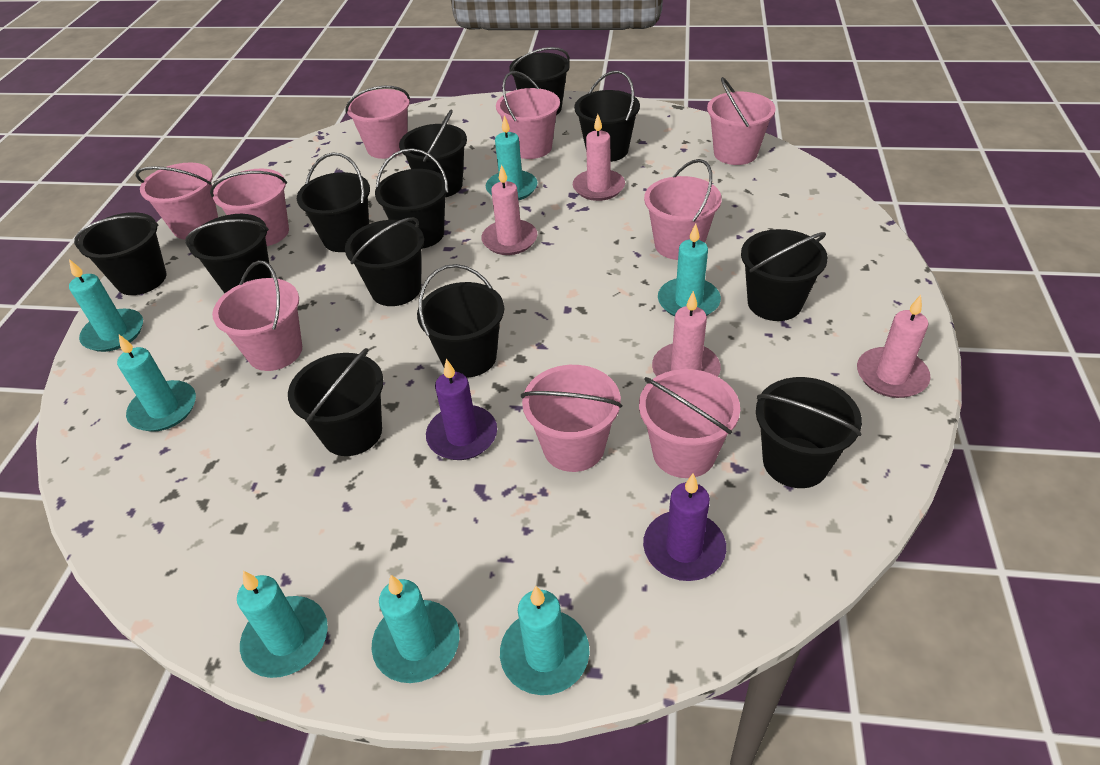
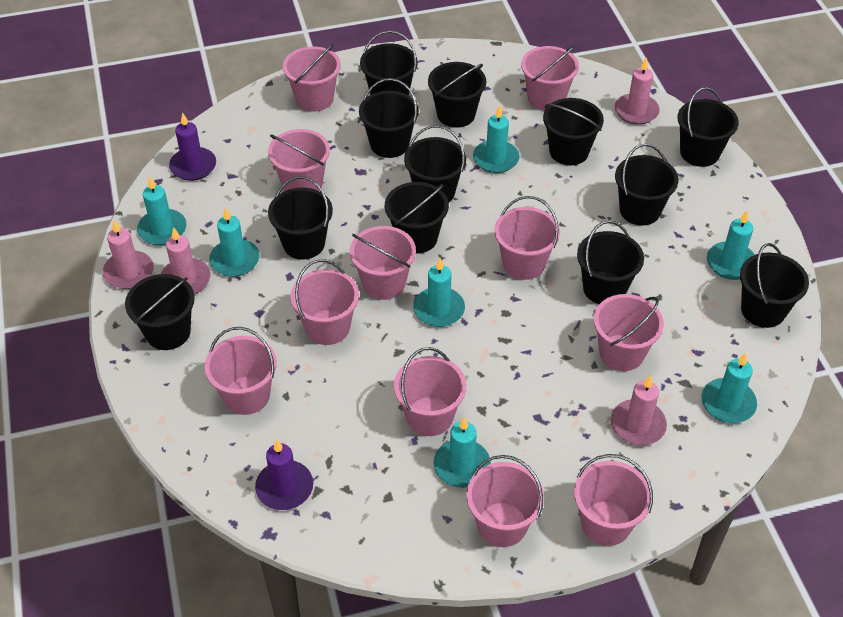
pink bucket: [136,162,218,239] [210,169,289,246] [212,260,302,371] [346,86,410,159] [496,71,560,159] [521,365,622,472] [639,369,740,478] [644,159,722,260] [707,77,776,165] = 9 -> [205,327,277,415] [268,129,330,191] [283,44,341,112] [290,259,359,345] [350,226,416,300] [394,347,466,436] [466,455,544,547] [494,196,560,280] [521,45,579,111] [574,454,653,546] [594,294,664,371] = 11

